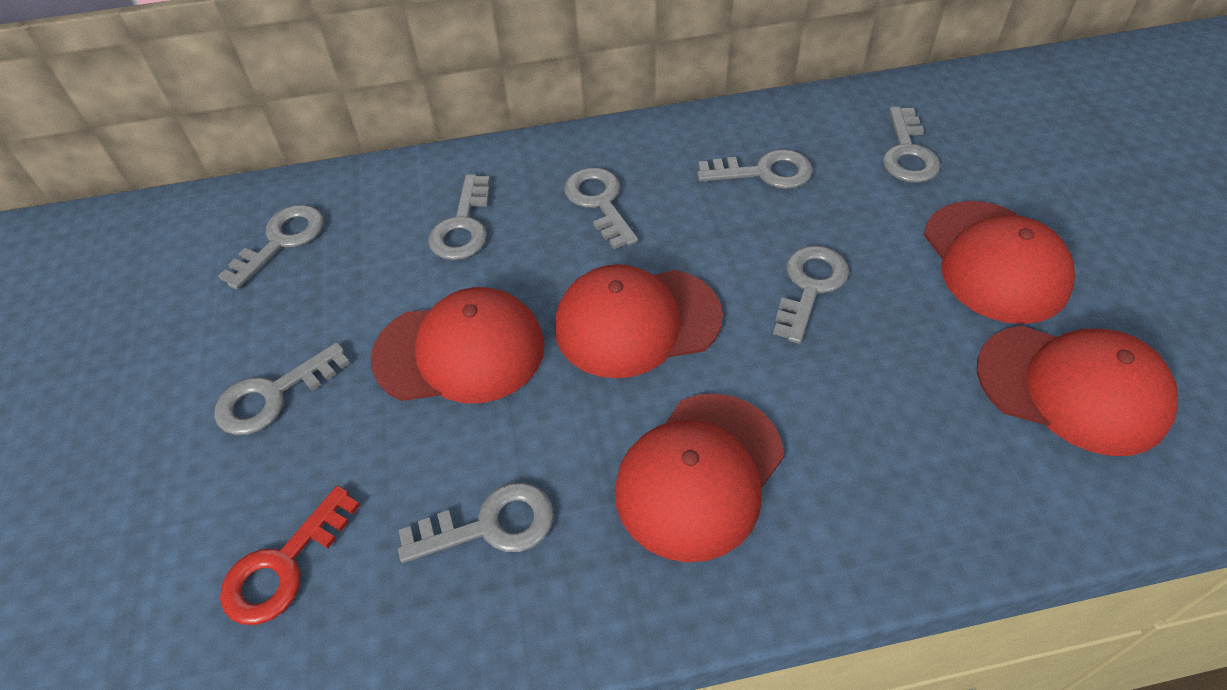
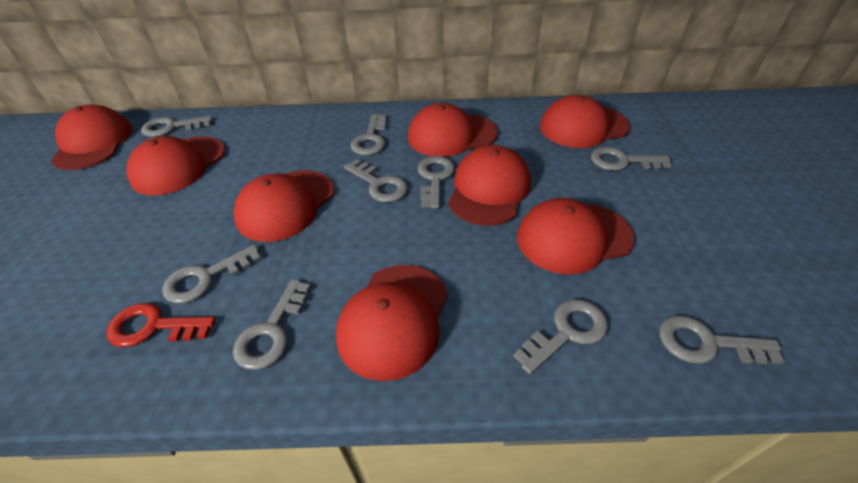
grey key: [214,342,350,435] [218,205,324,290] [398,483,554,563] [428,174,490,260] [564,168,638,249] [697,149,813,189] [773,246,849,344] [883,107,941,183] = 8 -> [141,116,212,137] [162,245,261,303] [233,279,311,370] [344,159,408,202] [350,114,386,155] [418,156,455,209] [514,299,608,374] [591,147,672,171] [659,315,785,364] = 9
red cap: [371,287,544,403] [555,264,723,378] [615,393,784,562] [924,201,1075,324] [977,326,1178,456] = 5 -> [51,104,132,170] [126,136,225,196] [234,170,334,242] [336,265,448,381] [408,103,498,157] [448,145,531,226] [517,198,635,275] [540,95,631,148] = 8

